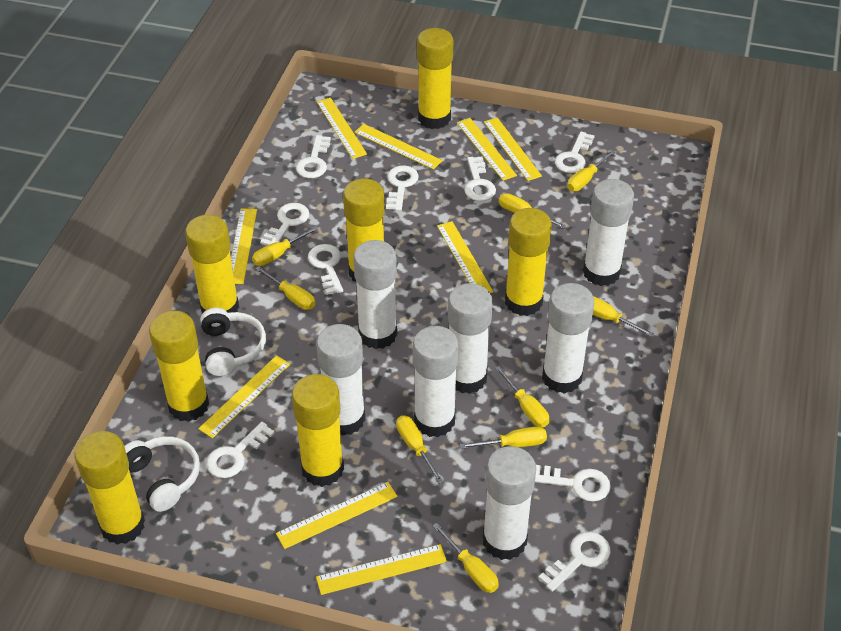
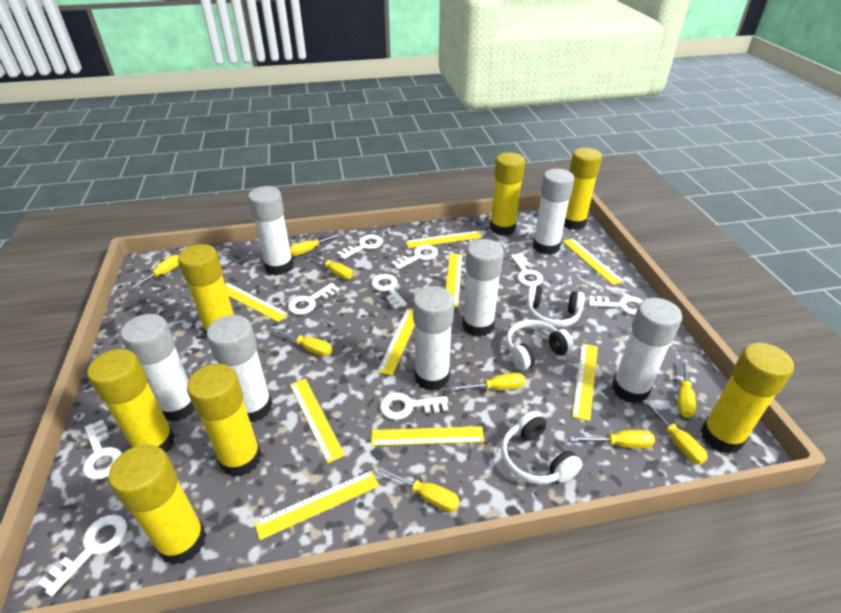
white headphones: [124,436,200,512] [201,308,266,376] = 2 -> [501,411,583,484] [506,320,574,371] [526,285,585,328] = 3

